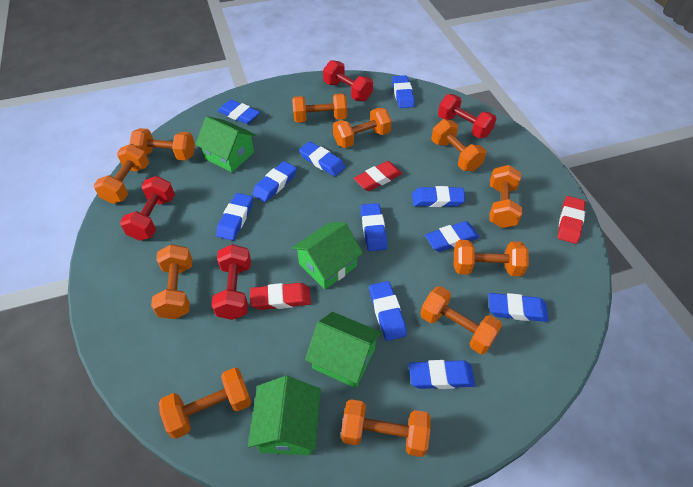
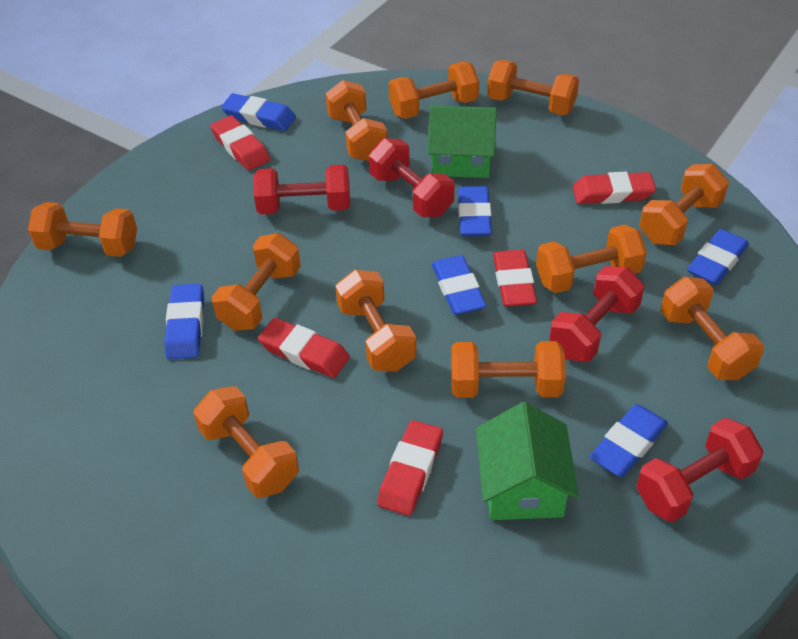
blue eraser: [216,193,253,240] [218,100,260,124] [252,161,297,202] [299,141,345,176] [360,203,388,251] [369,281,407,341] [392,75,415,108] [409,360,475,389] [412,186,466,207] [425,221,480,252] [489,293,549,322] = 11 -> [164,284,204,360] [221,93,296,131] [432,255,487,315] [458,186,492,236] [590,404,668,477] [687,229,749,285] = 6
green house: [195,116,256,172] [248,376,321,455] [292,222,363,289] [305,312,382,388] = 4 -> [428,106,497,178] [476,402,579,520] = 2
red eraser: [250,283,311,310] [354,161,402,191] [558,196,586,244] = 3 -> [210,115,270,171] [258,318,350,378] [377,420,443,516] [493,250,537,307] [573,172,656,204] = 5

